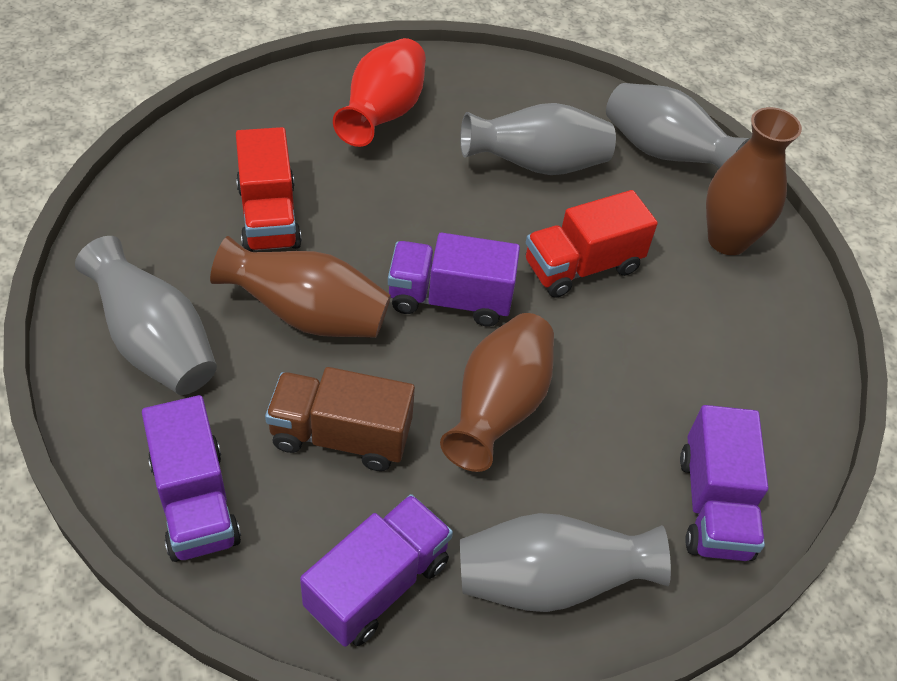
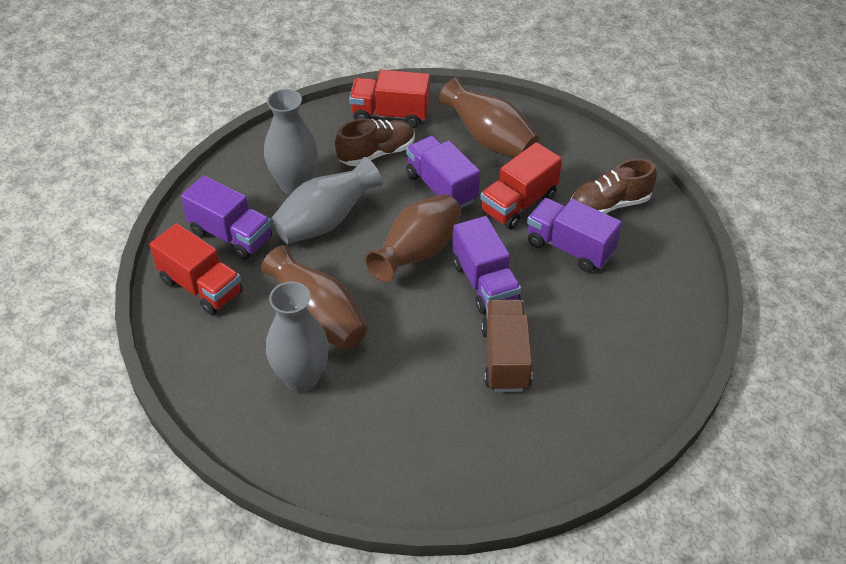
brown shoe: none = 0 -> [335,118,415,166] [571,159,657,214] = 2
grey vase: [75,236,217,395] [460,103,616,175] [460,513,671,612] [606,83,751,168] = 4 -> [264,89,318,195] [266,282,329,392] [271,157,383,244] = 3
red truck: [236,127,302,252] [526,190,658,298] = 2 -> [150,223,242,315] [349,70,430,128] [480,142,562,229] = 3
red vase: [333,38,426,147] = 1 -> none = 0

